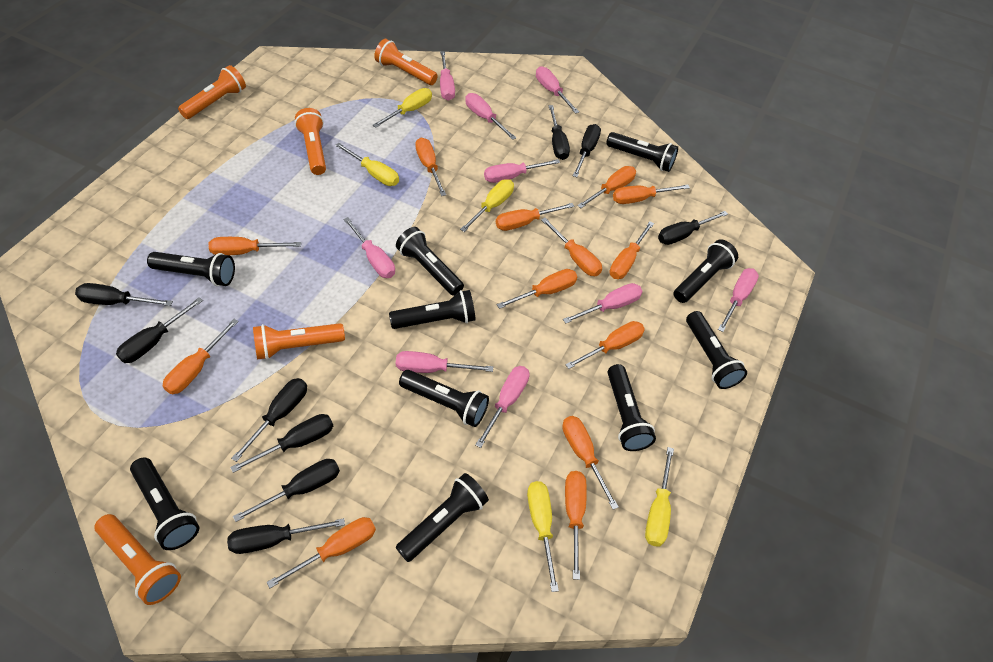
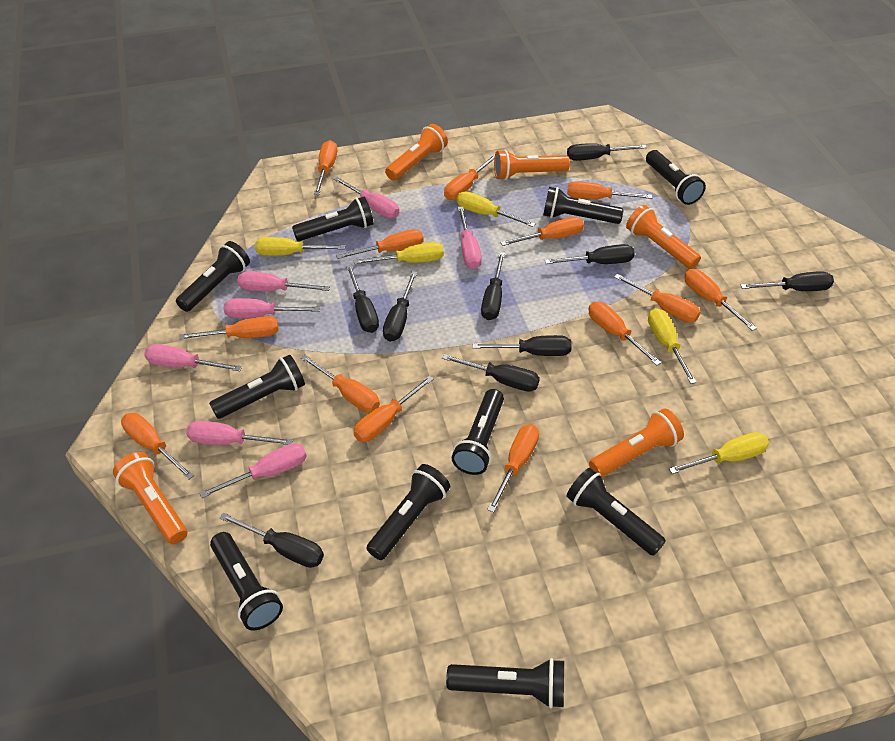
pink screwdriver: [343,217,395,278] [396,351,493,373] [440,51,455,101] [465,93,516,140] [475,366,529,448] [484,159,560,183] [536,66,579,114] [563,283,642,324] [718,268,759,332] = 9 -> [144,344,242,371] [186,421,293,445] [200,443,307,498] [224,298,320,318] [237,271,330,292] [334,177,399,218] [458,206,482,269] = 7

